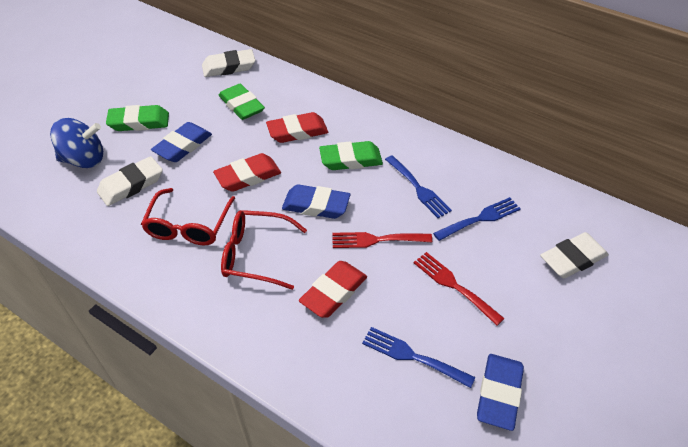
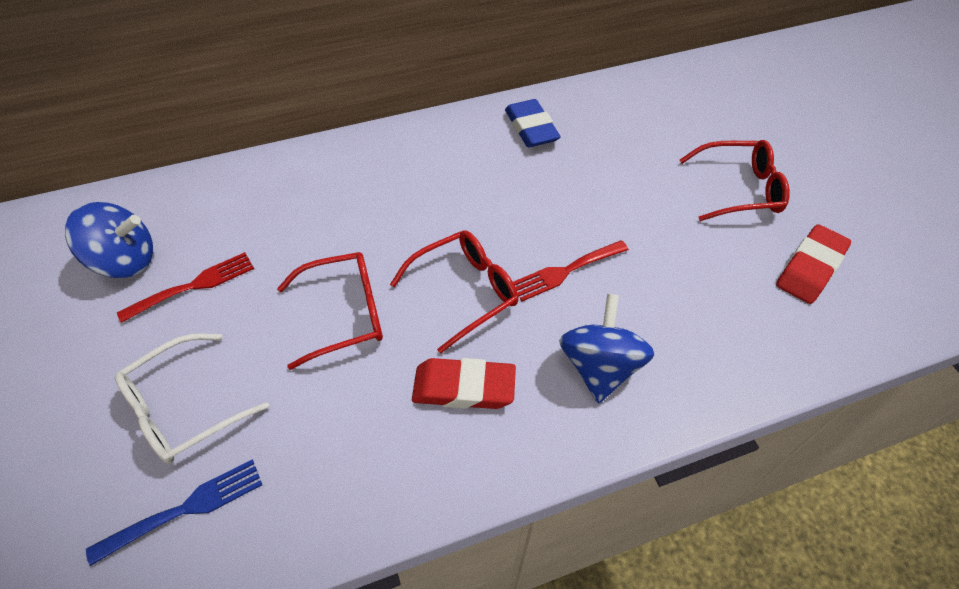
blue eraser: [151,122,212,162] [282,184,350,219] [477,354,524,431] = 3 -> [505,99,561,147] = 1
blue fork: [362,327,475,388] [385,155,452,218] [433,197,521,241] = 3 -> [86,459,262,566] = 1
blue spinning top: [50,118,103,168] = 1 -> [65,202,153,278] [559,294,654,404] = 2
green eraser: [106,105,169,131] [219,84,265,120] [319,141,383,170] = 3 -> none = 0
red eraser: [213,153,281,192] [266,112,328,143] [299,261,367,318] = 3 -> [412,358,516,409] [776,224,851,304] = 2
red glasses: [141,188,235,245] [221,210,307,290] = 2 -> [277,252,383,370] [390,230,518,354] [680,140,790,221] = 3
white eraser: [97,156,163,206] [202,49,255,77] [540,232,609,278] = 3 -> none = 0
white glasses: none = 0 -> [115,333,269,464] = 1

